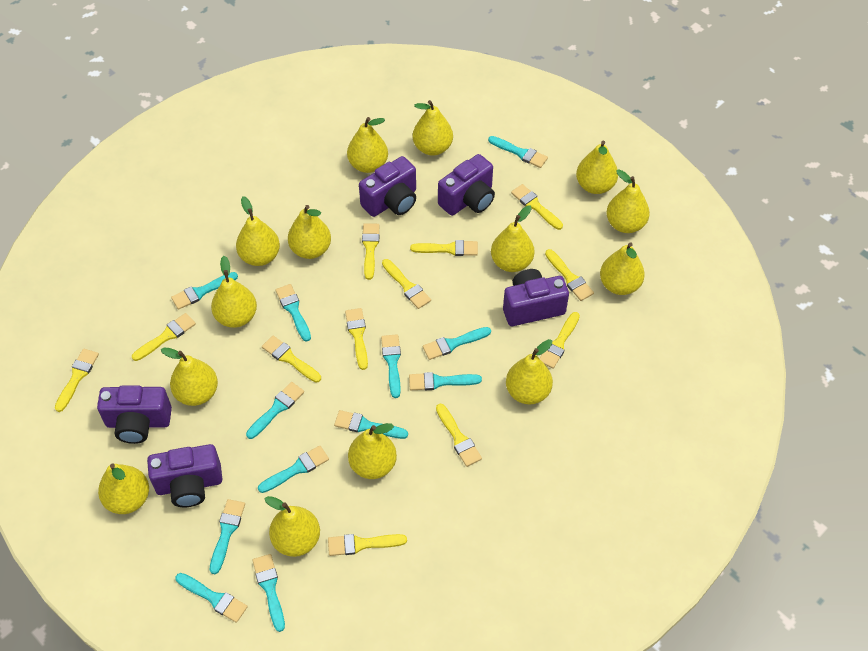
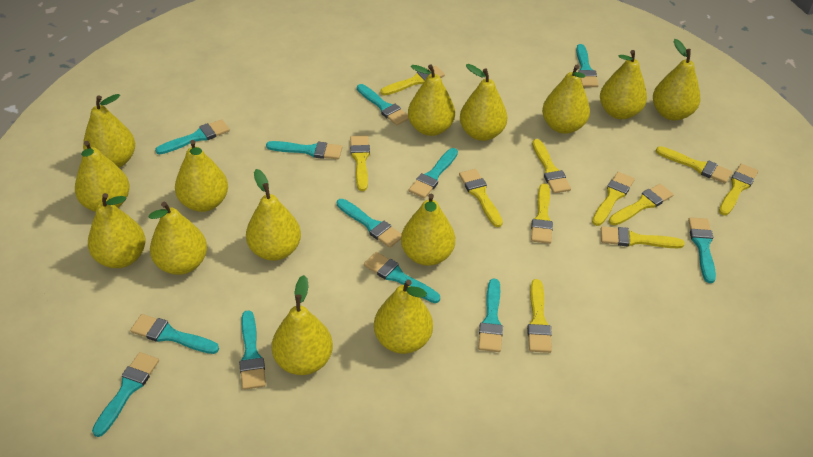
purple camera: [97,385,172,444] [147,444,222,507] [359,156,416,217] [438,154,495,216] [503,269,569,326] = 5 -> none = 0
yellow brush: [55,349,99,412] [132,313,196,361] [262,336,321,382] [328,534,407,556] [345,308,368,370] [362,224,379,280] [382,259,431,309] [410,240,478,256] [436,404,482,467] [511,184,563,230] [539,312,580,369] [545,249,594,301] = 12 -> [350,135,370,191] [380,66,445,96] [459,169,503,227] [527,279,552,353] [531,183,553,244] [532,139,571,193] [592,172,635,226] [601,226,685,248] [609,184,674,225] [656,146,732,183] [719,164,758,216] = 11

